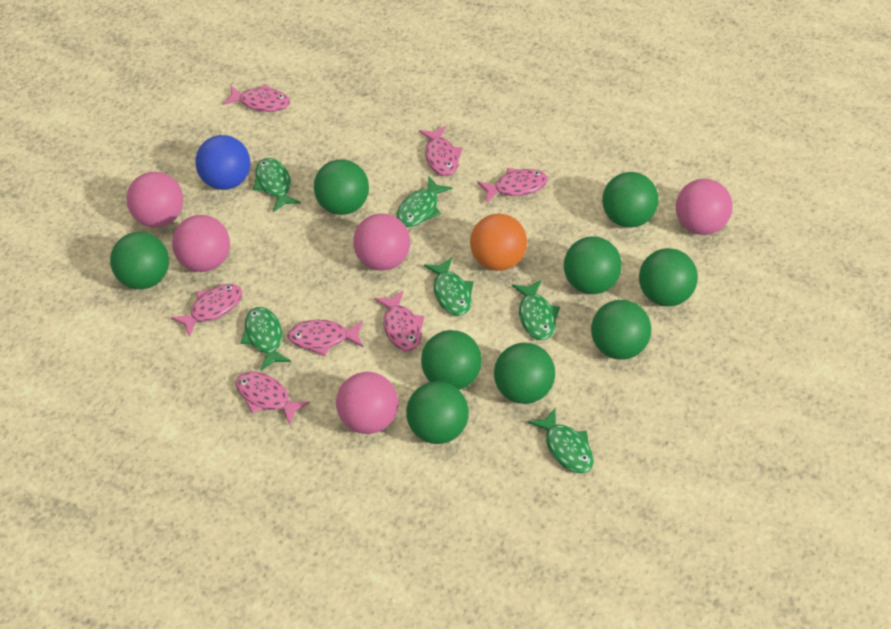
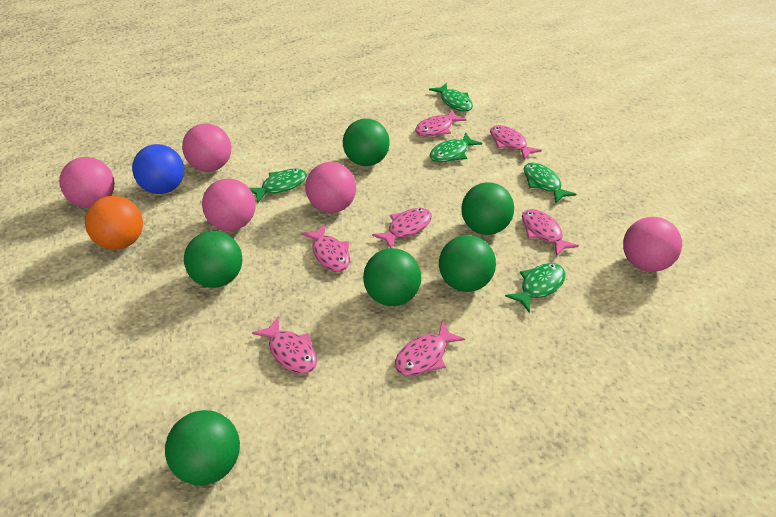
green ball: [110,232,169,289] [314,159,369,215] [406,381,469,444] [421,330,482,390] [494,343,555,404] [564,236,622,294] [591,300,651,360] [602,172,659,228] [639,248,698,306] = 9 -> [165,410,240,485] [184,231,242,288] [343,119,390,166] [363,248,421,306] [439,235,496,292] [461,182,514,235] = 6
green fish: [241,307,291,371] [253,158,301,212] [396,176,452,227] [424,257,474,316] [512,280,560,340] [528,408,594,473] = 6 -> [250,169,307,202] [429,83,473,112] [430,132,482,163] [505,263,566,313] [524,163,576,203] = 5

